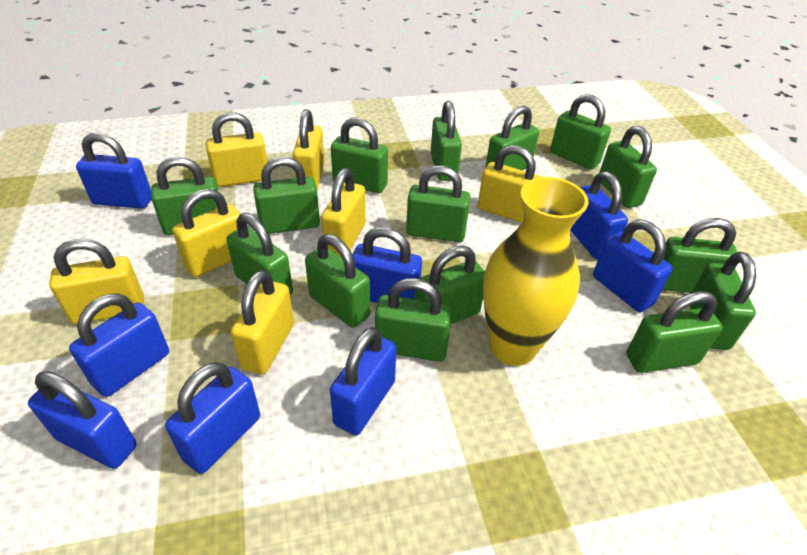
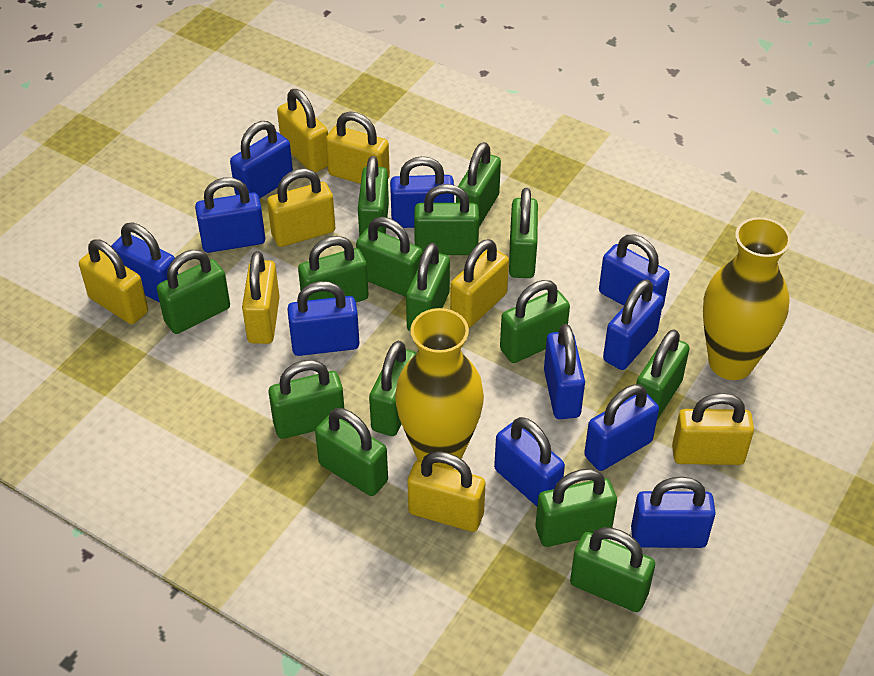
blue padlock: [28,371,137,469] [69,293,169,397] [76,133,151,209] [165,362,260,474] [330,327,396,436] [353,227,422,303] [570,171,628,260] [593,220,673,312] = 8 -> [111,223,178,303] [195,177,265,253] [230,121,293,199] [287,281,359,356] [390,156,454,228] [494,417,565,506] [544,324,585,419] [584,384,659,471] [599,235,670,308] [603,280,663,370] [631,477,716,548] = 11
yellow padlock: [49,239,144,324] [172,189,241,277] [206,112,268,187] [231,270,294,374] [293,109,325,190] [321,168,366,257] [478,145,541,223] = 7 -> [79,239,148,324] [242,251,280,344] [267,168,335,247] [277,89,328,173] [326,112,390,184] [408,451,485,532] [450,239,509,328] [672,393,754,465] = 8
yellow vase: [483,177,589,366] = 1 -> [395,308,484,469] [703,217,791,380] = 2

